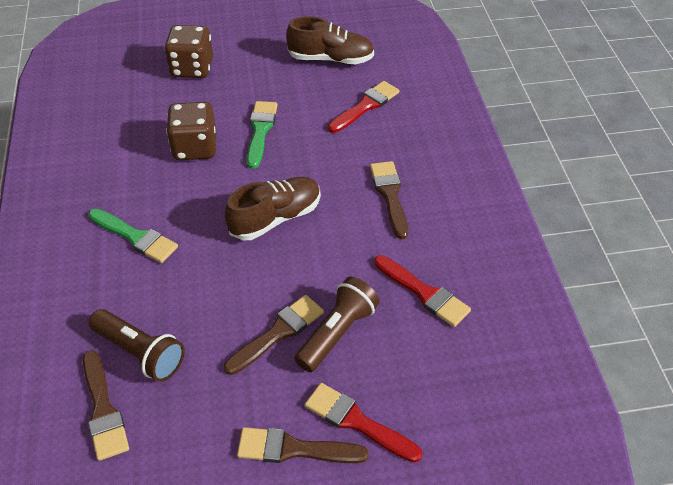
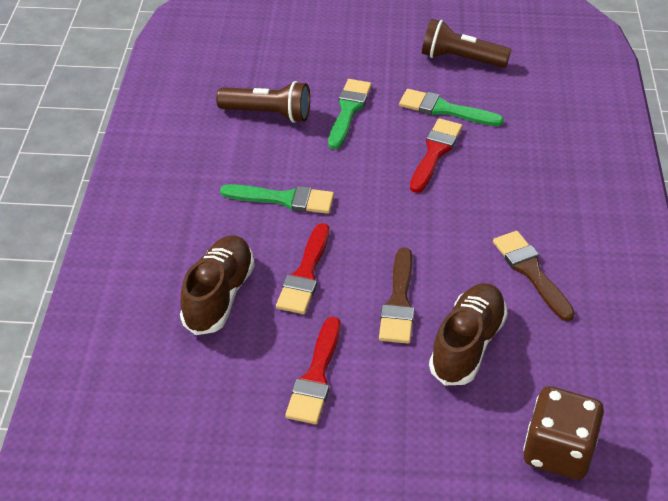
brown brush: [83,350,129,461] [224,295,324,375] [237,427,369,463] [370,161,408,239] = 4 -> [379,247,414,343] [493,231,575,321] = 2
brown dice: [165,25,213,78] [166,102,216,160] = 2 -> [523,386,604,480] = 1
green brush: [88,209,178,263] [247,101,278,169] = 2 -> [220,184,334,214] [328,79,372,149] [399,89,504,126] = 3

